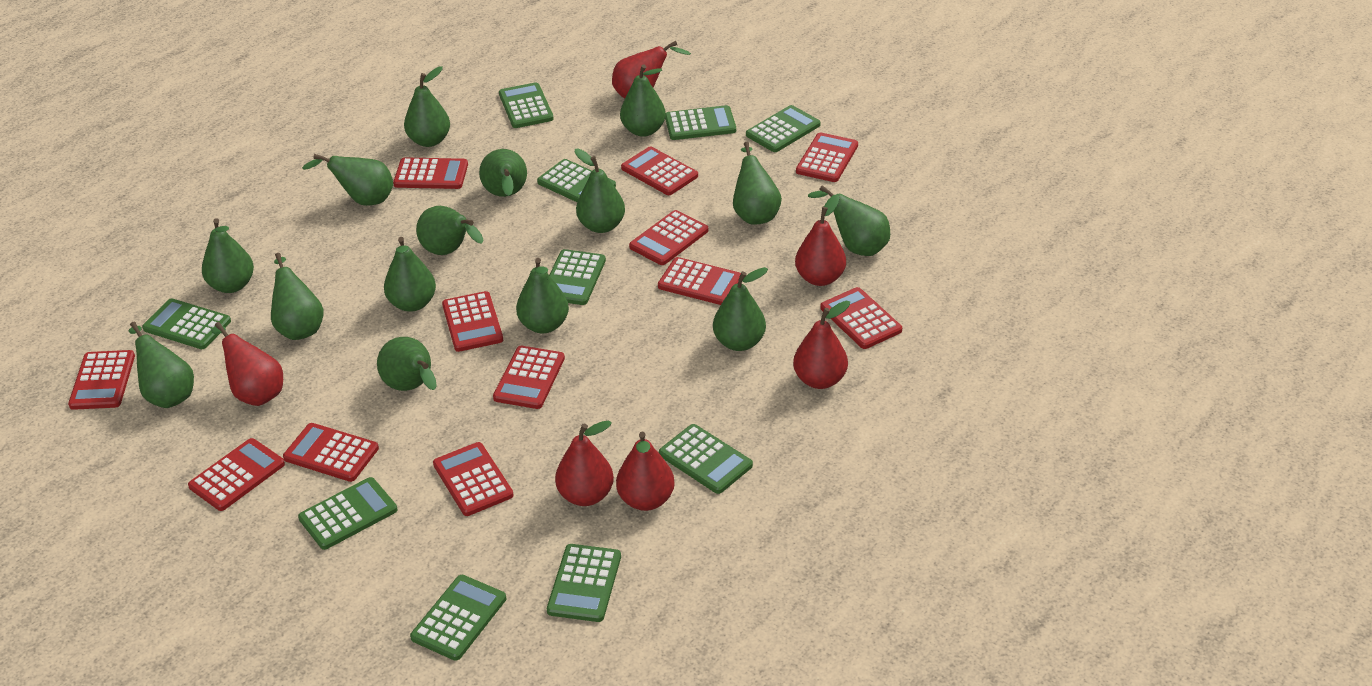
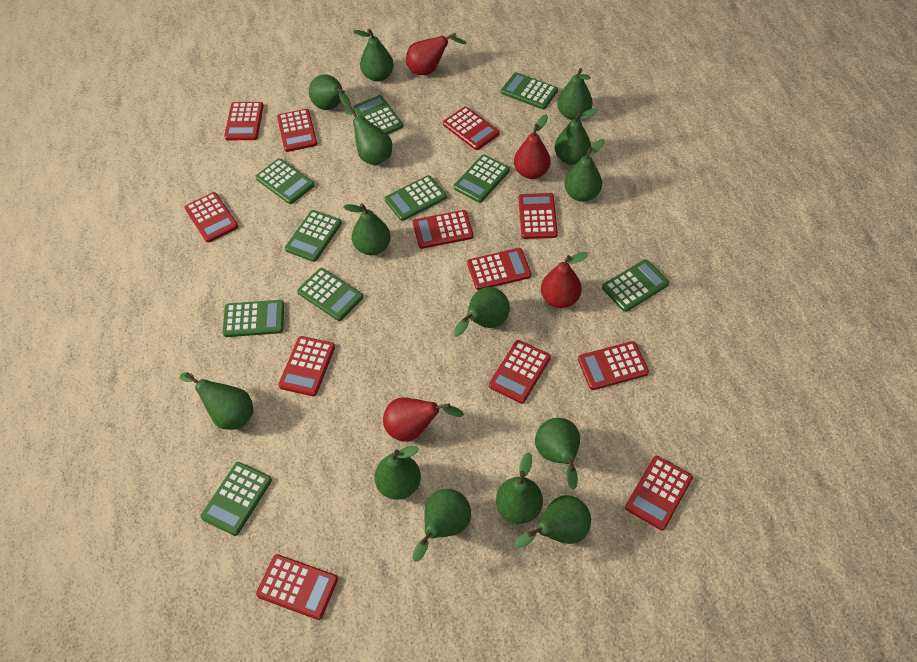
green pear: [128,322,194,408] [202,218,254,293] [271,253,324,340] [302,154,393,206] [377,337,437,391] [384,237,436,312] [404,66,450,147] [416,206,483,255] [479,149,527,197] [516,258,569,333] [575,149,625,233] [620,64,666,137] [713,267,768,351] [733,142,782,225] [808,185,890,256] = 15 -> [180,372,253,430] [309,74,351,110] [343,203,391,255] [345,107,392,166] [353,29,394,81] [375,446,421,500] [412,489,471,562] [454,287,510,336] [496,453,543,524] [515,495,591,548] [535,418,580,490] [554,108,597,165] [557,68,593,120] [564,139,605,202] = 14
red pear: [211,322,283,406] [555,420,614,506] [612,41,691,99] [616,432,675,511] [793,301,850,389] [795,194,846,286] = 6 -> [383,398,464,442] [406,33,466,75] [514,114,551,179] [541,252,588,308] = 4

